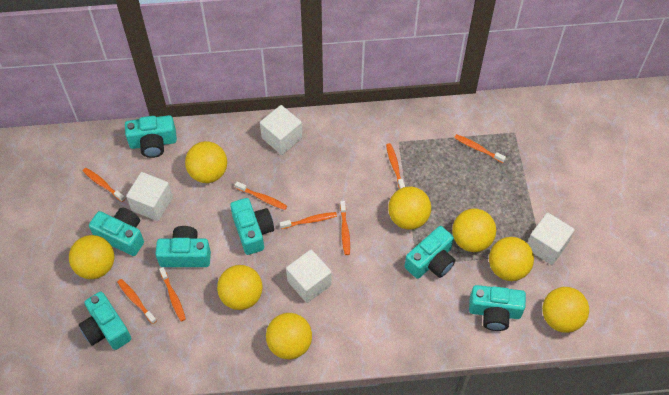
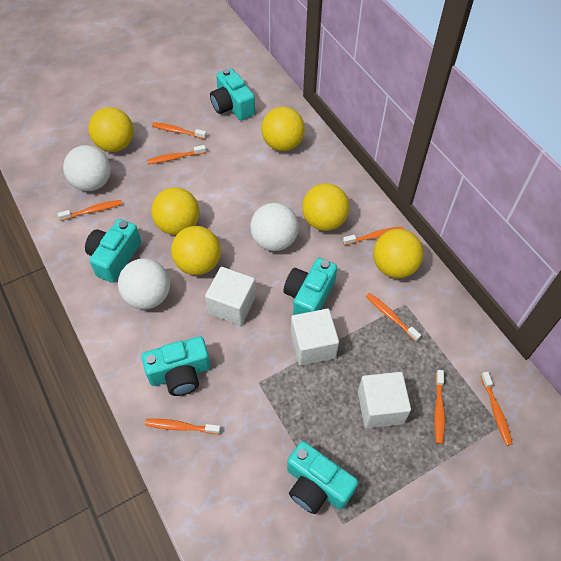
turquoise camera: [79,292,131,350] [89,208,144,256] [125,115,177,158] [156,226,211,267] [230,198,274,255] [405,226,455,279] [469,285,526,331] = 7 -> [85,219,141,283] [142,336,211,396] [210,68,255,120] [284,258,337,315] [287,441,358,514] = 5
white ball: none = 0 -> [63,145,111,191] [118,258,170,309] [250,203,299,251] = 3
white cube: [126,172,173,221] [260,105,302,155] [286,250,332,303] [527,213,575,265] = 4 -> [205,267,256,326] [291,309,339,366] [358,372,411,428] = 3
yellow ball: [69,235,114,279] [185,141,227,183] [217,265,263,310] [266,313,312,359] [388,186,431,230] [452,209,496,252] [489,237,534,281] [542,287,589,333] = 8 -> [88,107,134,152] [151,187,199,235] [171,226,221,275] [261,107,305,151] [302,183,349,231] [373,229,423,278] = 6

